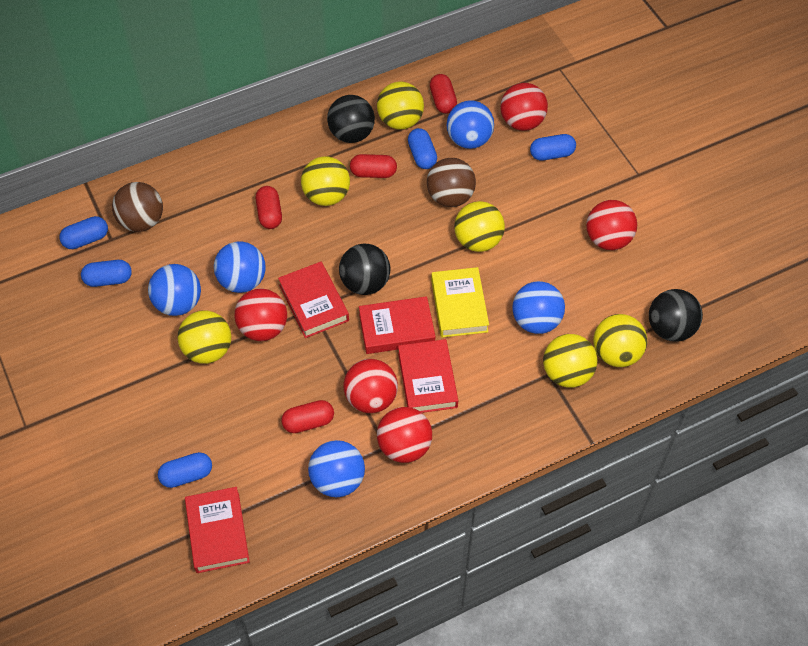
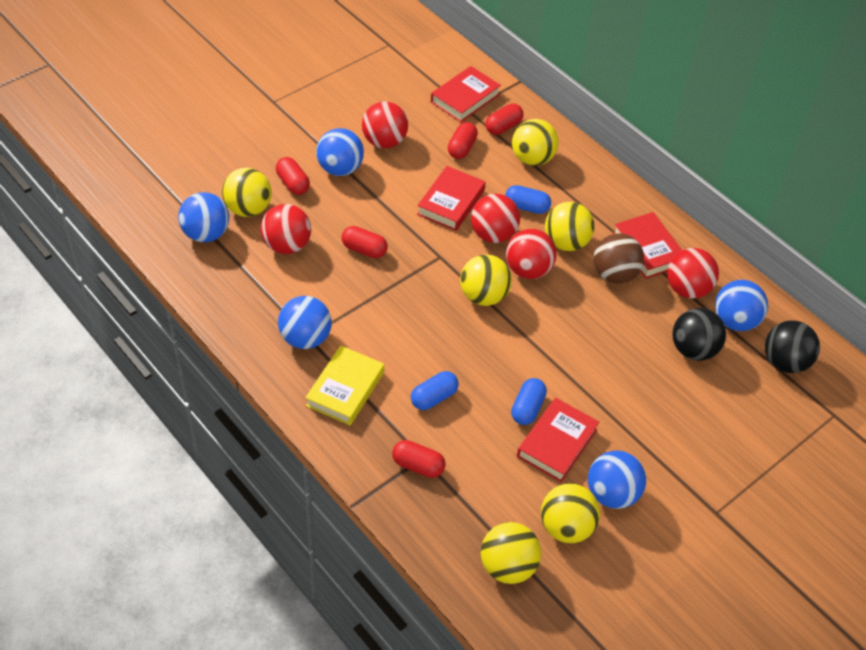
black ball: [327,95,375,143] [339,243,390,295] [649,289,703,342] = 3 -> [673,308,726,361] [765,320,820,373] = 2
blue capsule: [59,216,108,249] [81,260,132,287] [158,452,212,488] [408,128,437,169] [530,134,576,161] = 5 -> [411,371,459,410] [505,185,551,214] [511,378,547,425] = 3
brown ball: [112,182,163,232] [427,158,476,207] = 2 -> [593,233,644,284] = 1
red capsule: [256,186,282,229] [281,400,334,433] [350,154,397,178] [430,74,457,114] = 4 -> [276,157,310,195] [342,226,388,258] [392,440,446,478] [448,122,478,159] [486,104,523,135] = 5

